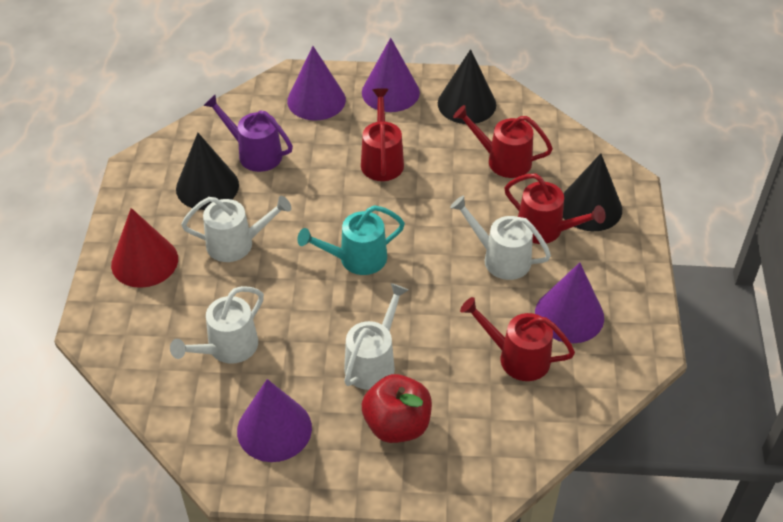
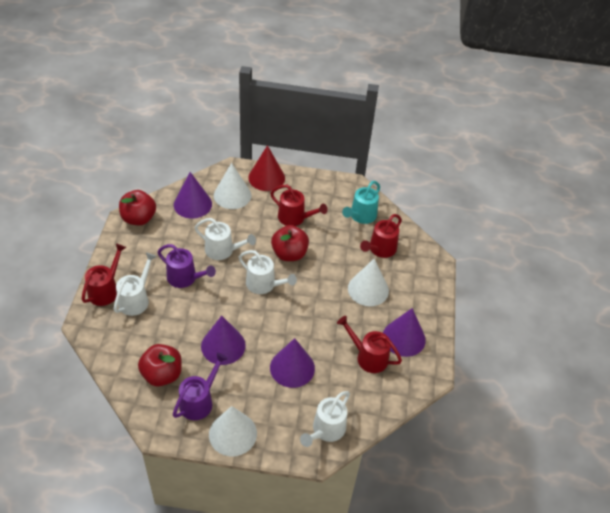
black cone: [176,133,239,210] [438,49,496,124] [563,153,622,231] = 3 -> none = 0
purple watering can: [203,95,293,172] = 1 -> [158,244,216,288] [173,353,228,420] = 2
red apple: [362,374,432,443] = 1 -> [119,190,156,225] [138,344,182,386] [271,225,309,261] = 3
white cone: none = 0 -> [209,406,257,456] [214,163,251,209] [348,258,389,306] = 3

